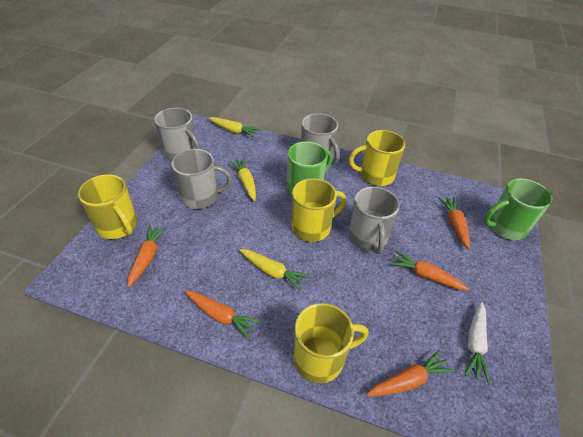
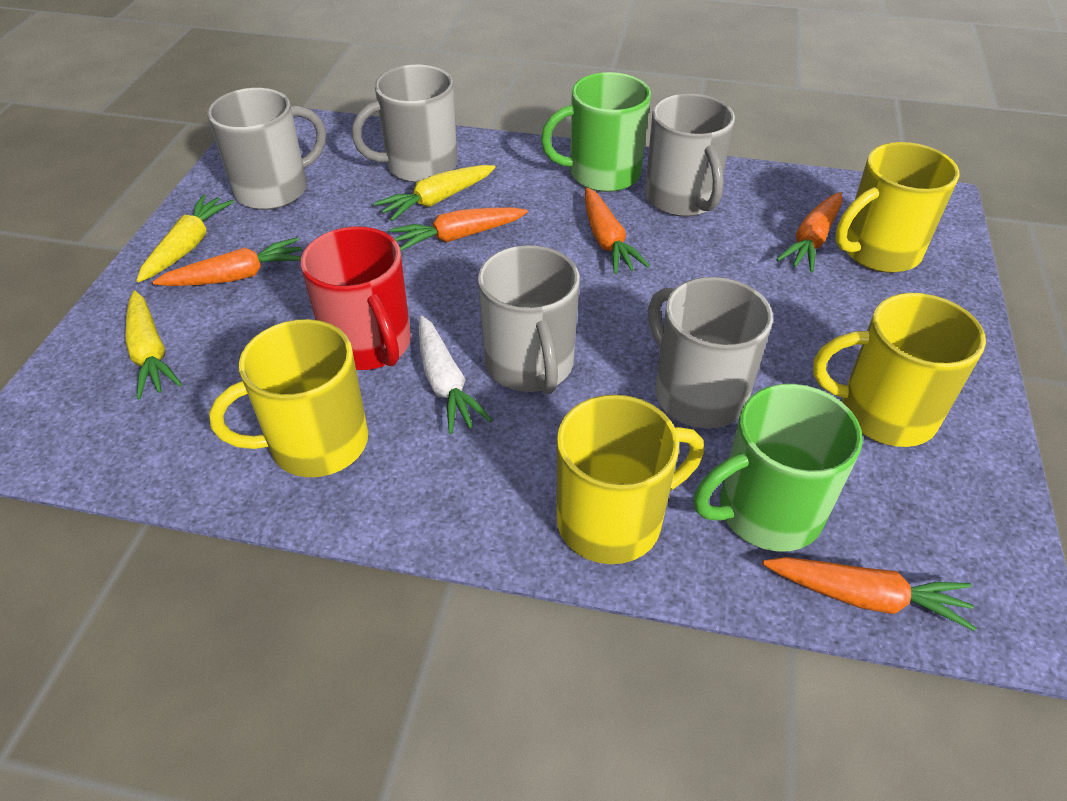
grey mug: [154,108,200,161] [171,149,232,209] [301,113,340,165] [348,187,400,254] = 4 -> [207,88,326,210] [352,65,457,183] [478,245,580,394] [645,94,735,217] [648,277,773,428] = 5
red mug: none = 0 -> [301,227,411,370] = 1

